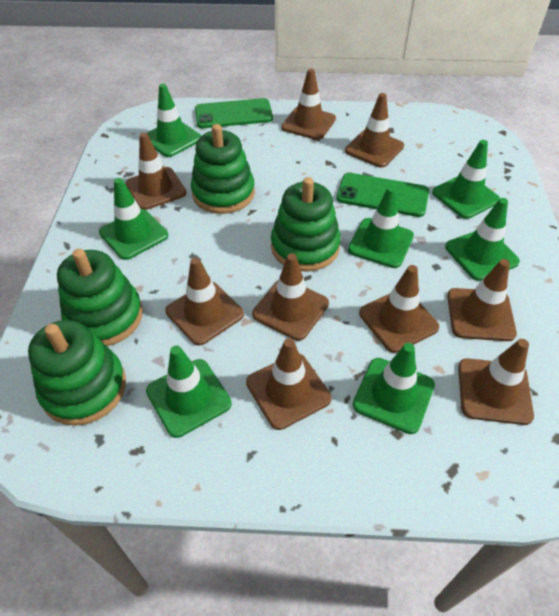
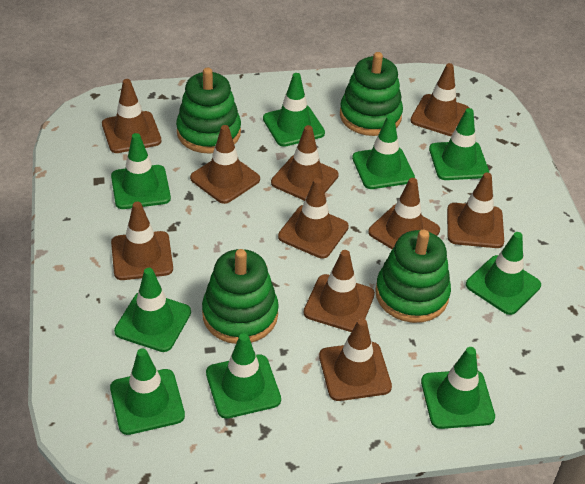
brown traffic cone: [125,132,186,210] [165,257,244,346] [246,338,332,430] [252,253,329,341] [281,69,336,140] [345,93,404,168] [359,265,439,353] [447,259,517,341] [458,339,534,425] = 9 -> [102,79,162,153] [111,202,173,280] [190,125,260,204] [271,125,339,201] [278,178,349,259] [304,250,375,332] [319,318,392,401] [368,178,440,249] [410,63,469,136] [447,173,504,248] = 10
green phone: [195,98,273,128] [337,173,429,217] = 2 -> none = 0
green traffic cone: [99,178,168,260] [146,345,232,438] [147,84,201,157] [348,186,414,268] [353,343,435,434] [432,140,500,219] [445,198,520,281] = 7 -> [110,348,185,435] [111,133,171,209] [114,268,191,352] [206,333,281,419] [263,73,325,147] [352,115,415,189] [421,347,495,429] [429,108,489,180] [466,232,541,315] = 9

